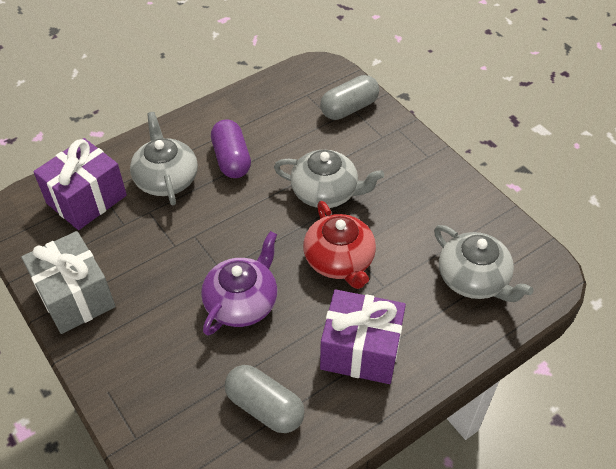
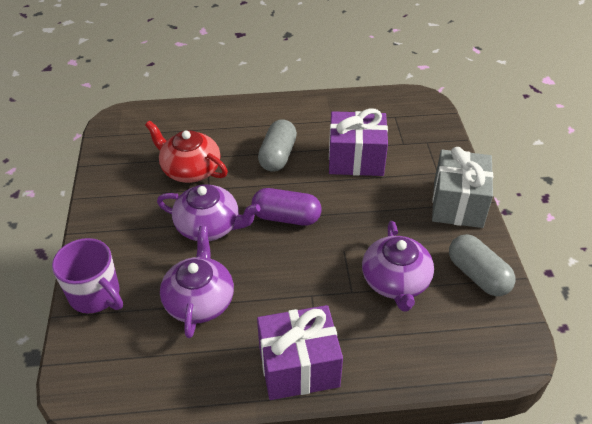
grey teapot: [130,112,198,205] [274,150,384,208] [434,225,534,302] = 3 -> none = 0
purple mug: none = 0 -> [52,238,123,313] = 1
purple teapot: [201,231,277,336] = 1 -> [157,184,261,241] [160,226,234,338] [362,221,434,312] = 3

